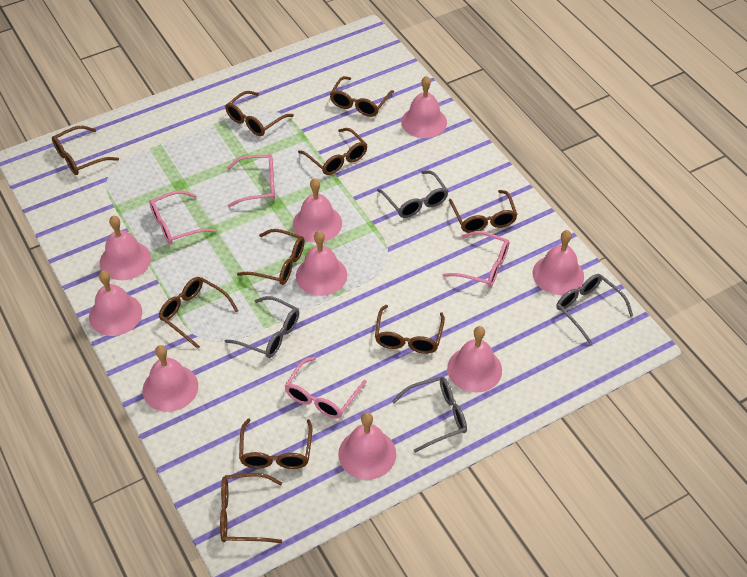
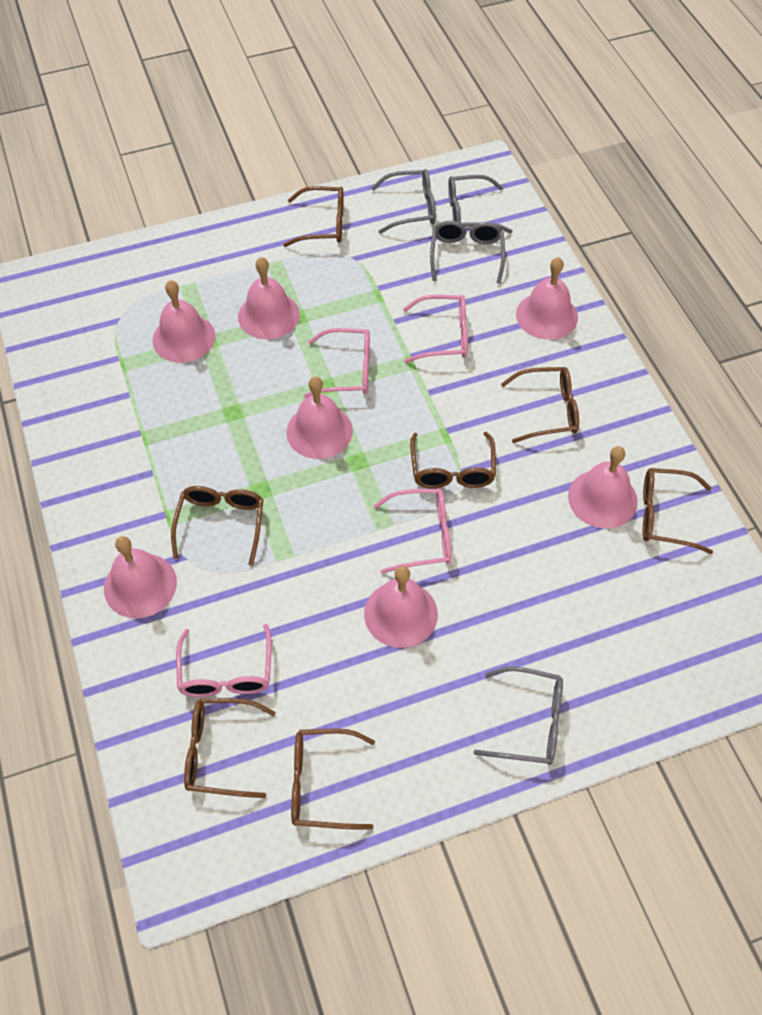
brown glasses: [52,126,119,175] [159,277,239,349] [220,473,282,543] [225,91,294,136] [237,229,305,285] [239,419,312,469] [298,128,367,175] [330,76,394,117] [375,305,445,354] [449,190,518,233] = 10 -> [171,486,263,566] [184,698,276,798] [283,186,344,247] [291,728,375,830] [410,432,496,489] [501,367,579,443] [643,468,713,554] = 7
pink bell: [89,270,142,336] [100,216,151,280] [143,345,198,412] [293,178,342,242] [296,231,347,296] [338,412,396,480] [401,76,447,138] [447,326,502,393] [533,230,584,295] = 9 -> [104,536,177,618] [152,280,215,363] [238,257,300,339] [286,376,353,459] [364,566,438,648] [516,257,578,340] [568,446,638,529] = 7

